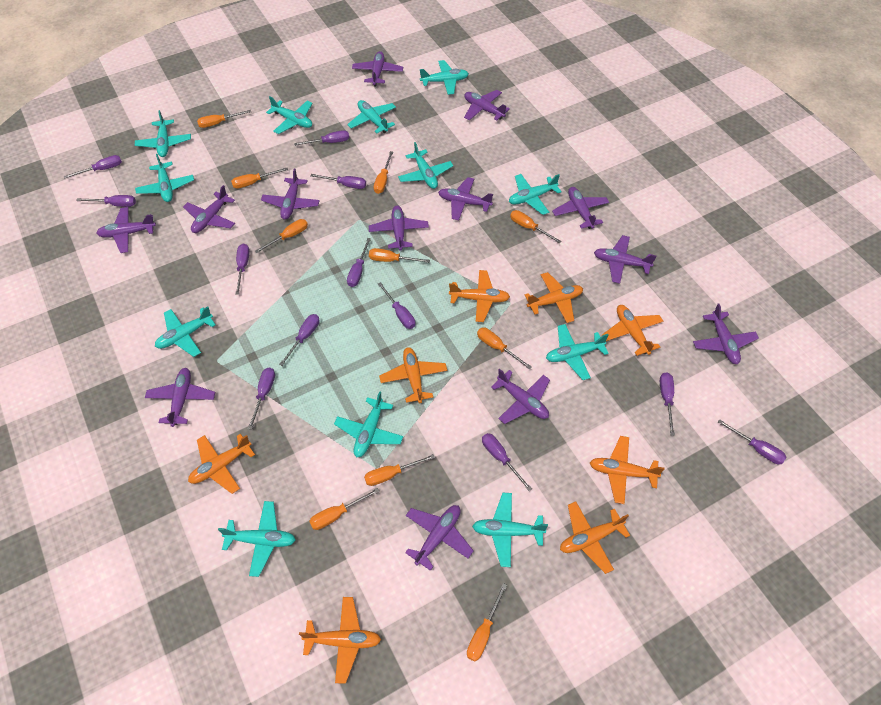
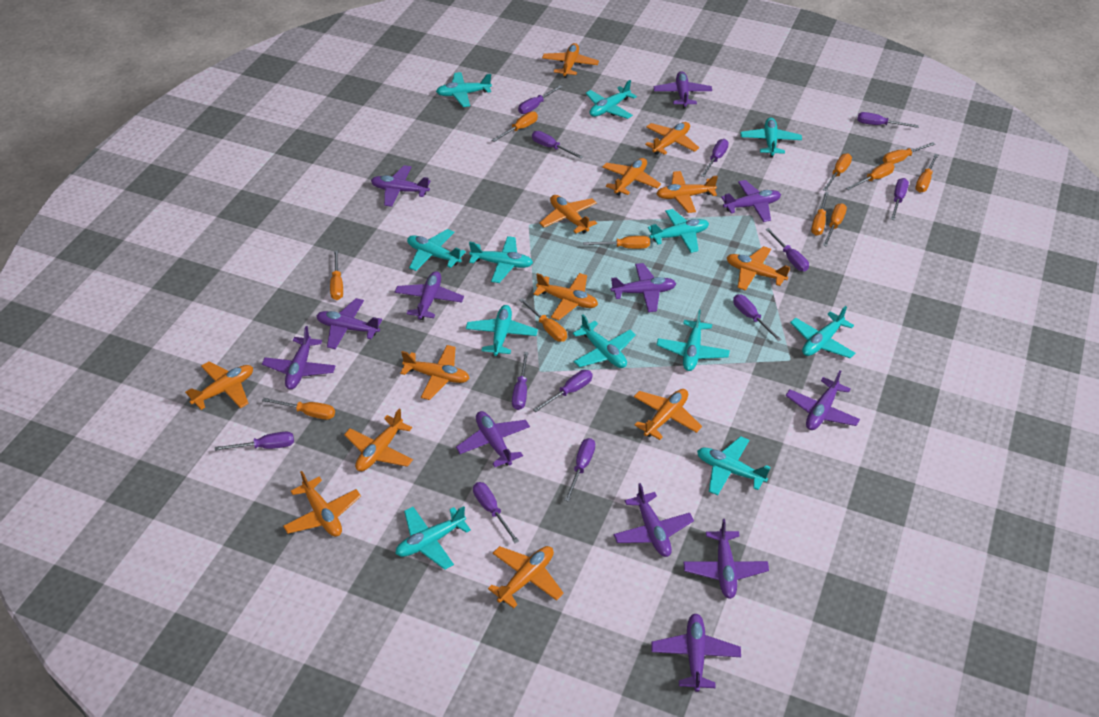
orange plane: [188,434,255,494] [299,597,381,684] [379,347,447,403] [449,270,510,322] [525,272,583,323] [560,501,630,574] [590,436,665,504] [602,305,663,356] = 8 -> [185,362,253,410] [283,471,361,537] [344,408,413,471] [400,345,470,400] [488,546,564,608] [534,273,598,320] [539,195,597,233] [542,43,599,78] [602,158,661,196] [634,389,702,440] [645,122,699,155] [656,171,718,213] [727,246,790,291] = 13
orange screwdriver: [197,110,251,128] [231,168,288,188] [255,219,308,253] [309,488,380,530] [364,454,435,486] [369,248,430,263] [374,151,393,194] [467,583,507,662] [477,328,532,369] [510,210,562,244] = 10 -> [262,398,335,420] [330,251,343,300] [492,111,538,142] [519,298,567,342] [583,236,650,249] [811,192,829,236] [823,153,852,191] [823,203,847,247] [846,162,895,190] [883,142,935,164] [915,154,938,192] = 11
purple plane: [96,207,156,253] [145,368,215,427] [183,185,235,233] [261,169,320,220] [352,51,403,86] [369,206,429,251] [405,505,474,571] [438,177,493,220] [464,90,510,121] [491,369,550,424] [552,187,609,229] [594,235,656,284] [693,303,759,364] = 13 -> [262,326,336,389] [316,298,382,349] [371,165,430,207] [395,271,464,320] [456,411,530,467] [611,263,676,312] [614,483,694,557] [651,613,741,692] [654,71,712,108] [683,519,769,599] [721,180,781,222] [786,370,860,430] = 12

